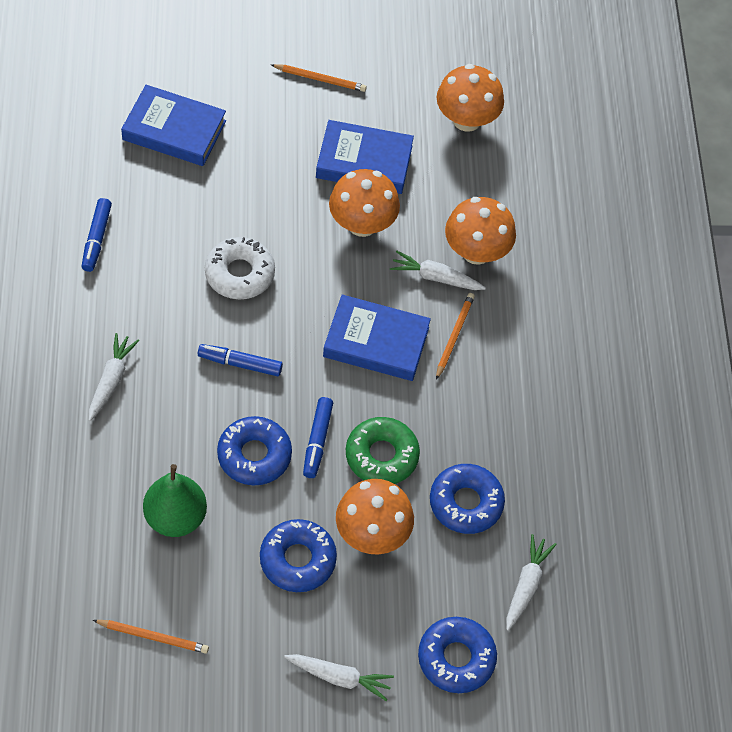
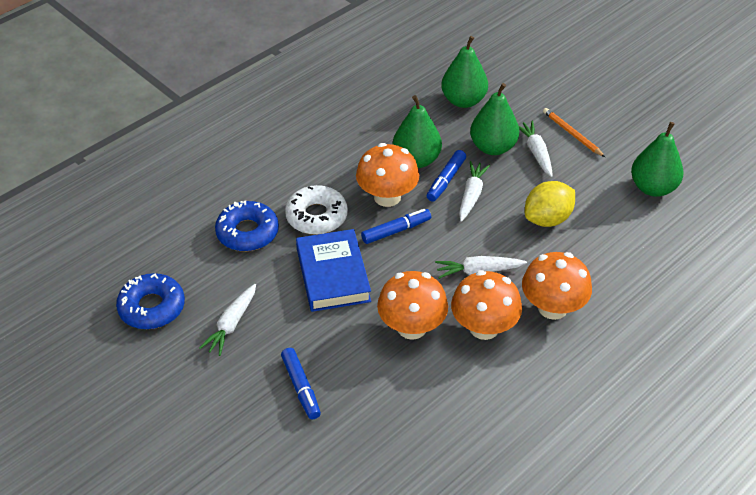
blue book: [121,85,226,166] [316,120,414,194] [323,294,431,381] = 3 -> [296,229,371,312] = 1
blue donut: [217,416,292,485] [260,519,337,592] [418,617,497,693] [430,464,505,534] = 4 -> [116,273,185,329] [215,201,279,251] = 2
green donut: [346,417,420,484] = 1 -> none = 0
green pear: [143,464,207,537] = 1 -> [392,95,442,168] [441,36,488,108] [470,83,519,155] [631,122,684,197] = 4
orange pencil: [93,620,209,654] [271,64,367,92] [436,293,475,380] = 3 -> [543,108,605,157] = 1
yellow lemon: none = 0 -> [525,181,575,227] = 1

